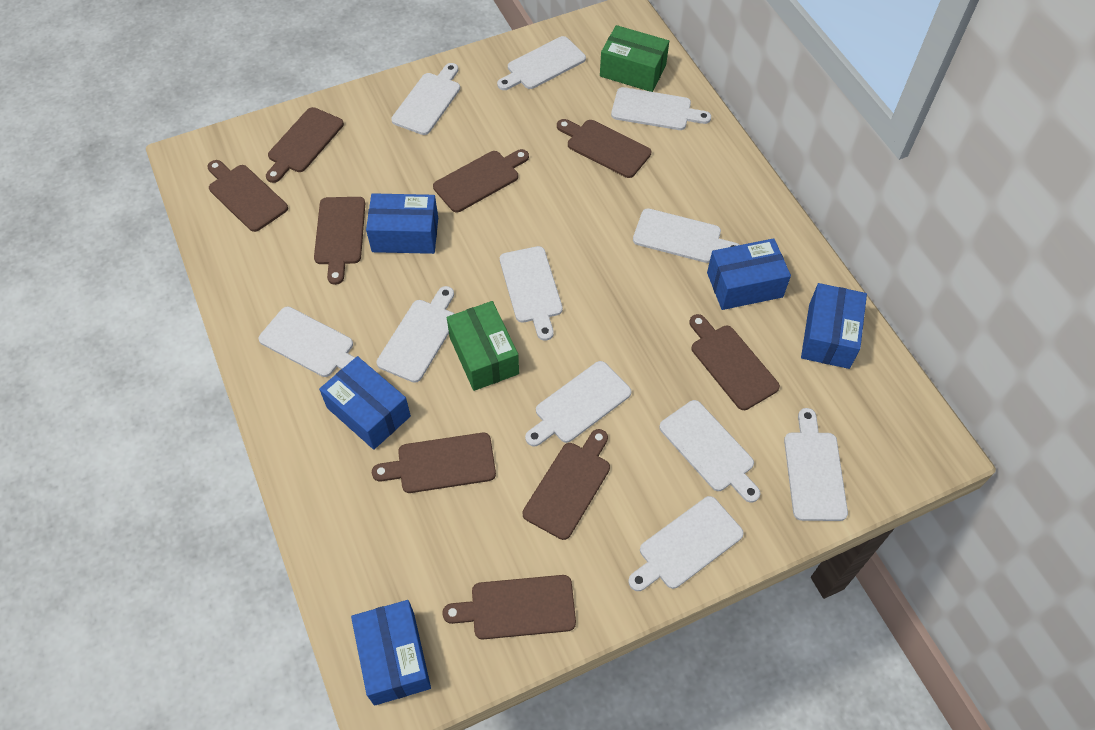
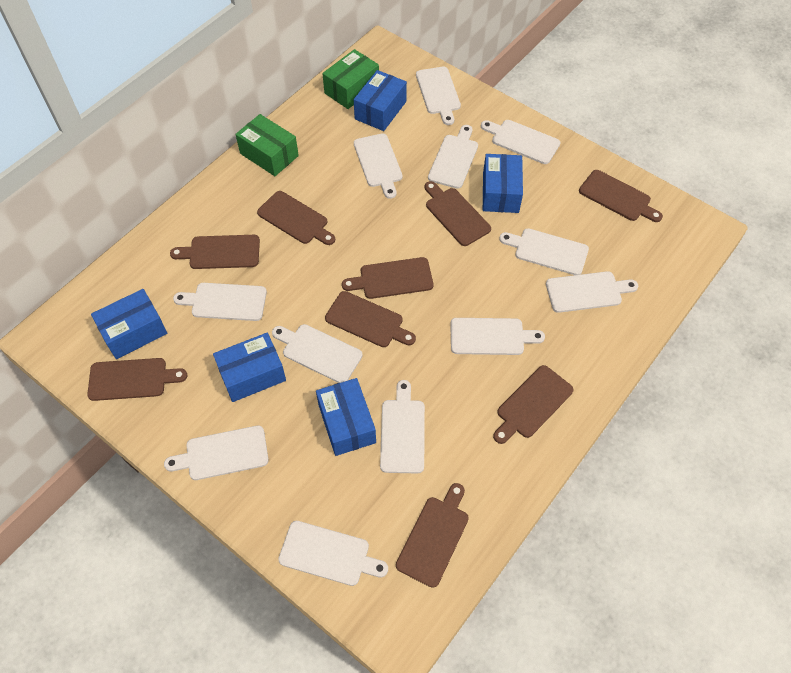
white cutting board: [259,307,356,377] [376,286,455,383] [391,63,460,135] [497,36,586,90] [500,246,563,341] [525,361,631,447] [611,87,711,130] [628,496,744,591] [633,208,739,263] [659,400,761,503] [784,408,848,521] = 11 -> [164,426,269,480] [173,283,267,321] [272,324,363,383] [278,521,388,586] [354,133,403,199] [380,380,425,474] [416,67,461,125] [428,125,478,189] [450,318,545,355] [481,120,561,164] [499,228,589,275] [546,271,638,313] = 12

